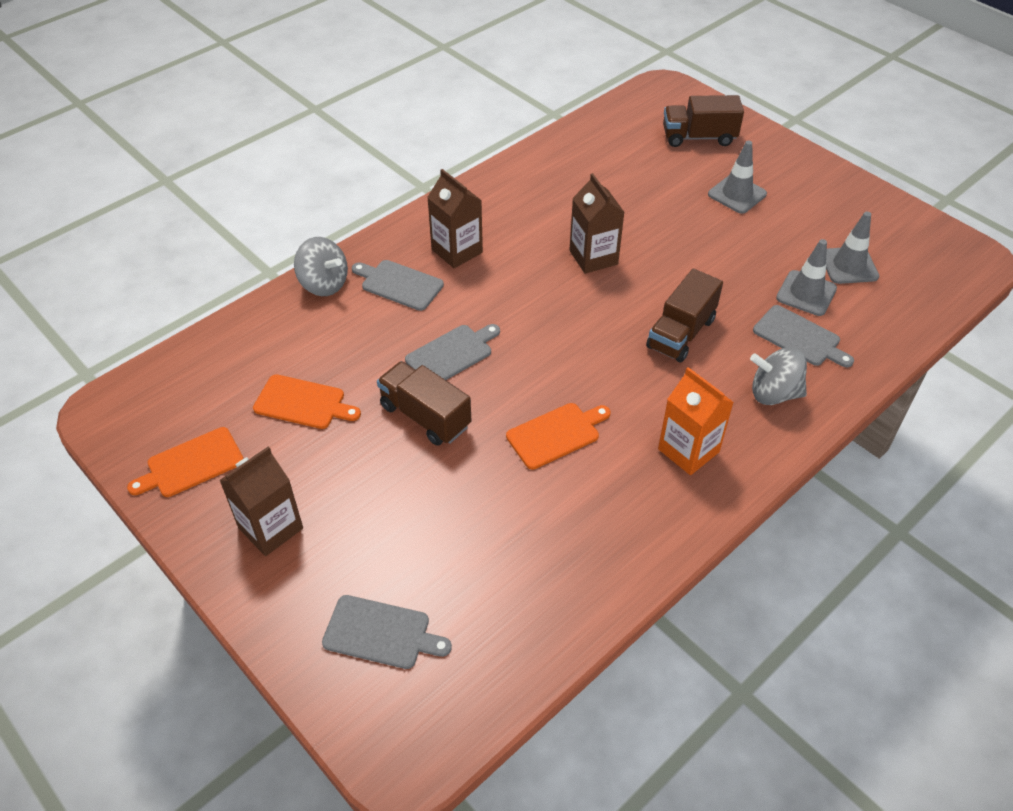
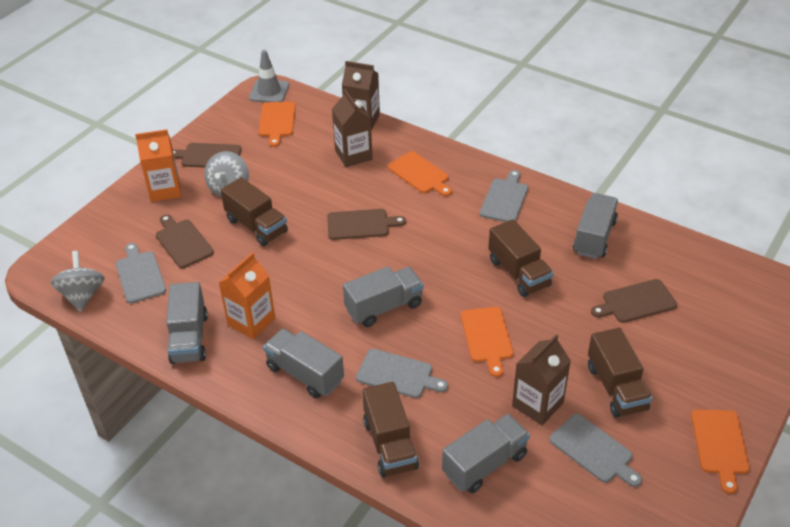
brown cutting board: none = 0 -> [156,214,214,268] [173,143,242,168] [327,209,406,240] [591,279,677,323] = 4
brown truck: [377,361,471,446] [646,269,723,363] [663,95,744,147] = 3 -> [220,177,288,246] [362,382,419,477] [488,219,553,297] [588,328,652,418] = 4
grey traffic cone: [708,141,767,214] [776,239,837,316] [826,212,879,284] = 3 -> [249,50,289,102] = 1
grey truck: none = 0 -> [166,282,208,364] [263,329,344,398] [343,266,424,327] [442,414,530,493] [573,193,618,259] = 5
orange carton: [658,367,734,475] = 1 -> [135,129,181,202] [219,252,275,339] = 2
orange cutting board: [127,427,244,497] [253,374,361,429] [506,403,610,470] = 3 -> [259,102,296,147] [388,151,452,196] [461,307,513,377] [691,409,750,494] = 4

